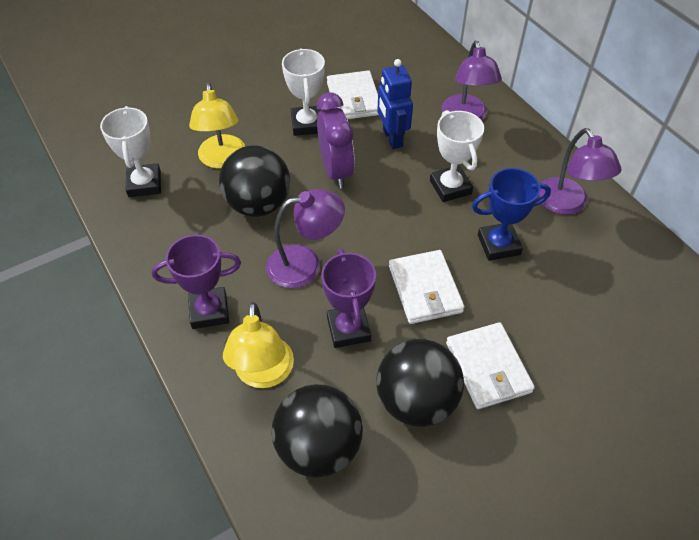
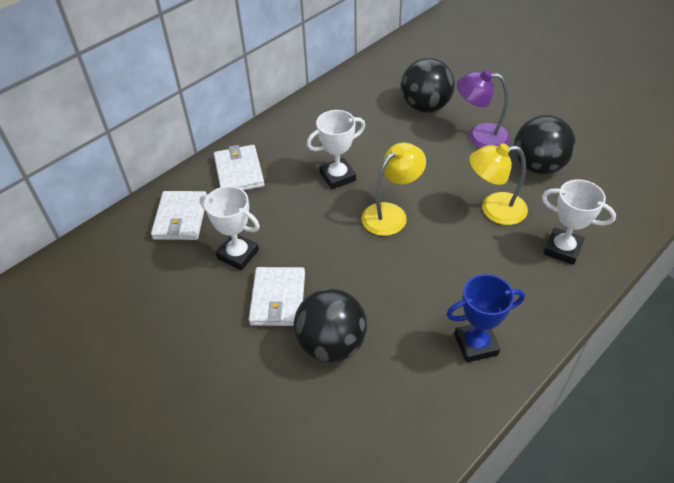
blue robot: [377,59,413,149] = 1 -> none = 0
purple clock: [317,93,354,188] = 1 -> none = 0
purple lamp: [266,189,345,288] [442,41,502,120] [538,128,621,215] = 3 -> [457,70,511,148] = 1
purple trophy: [152,234,241,329] [321,249,376,348] = 2 -> none = 0

